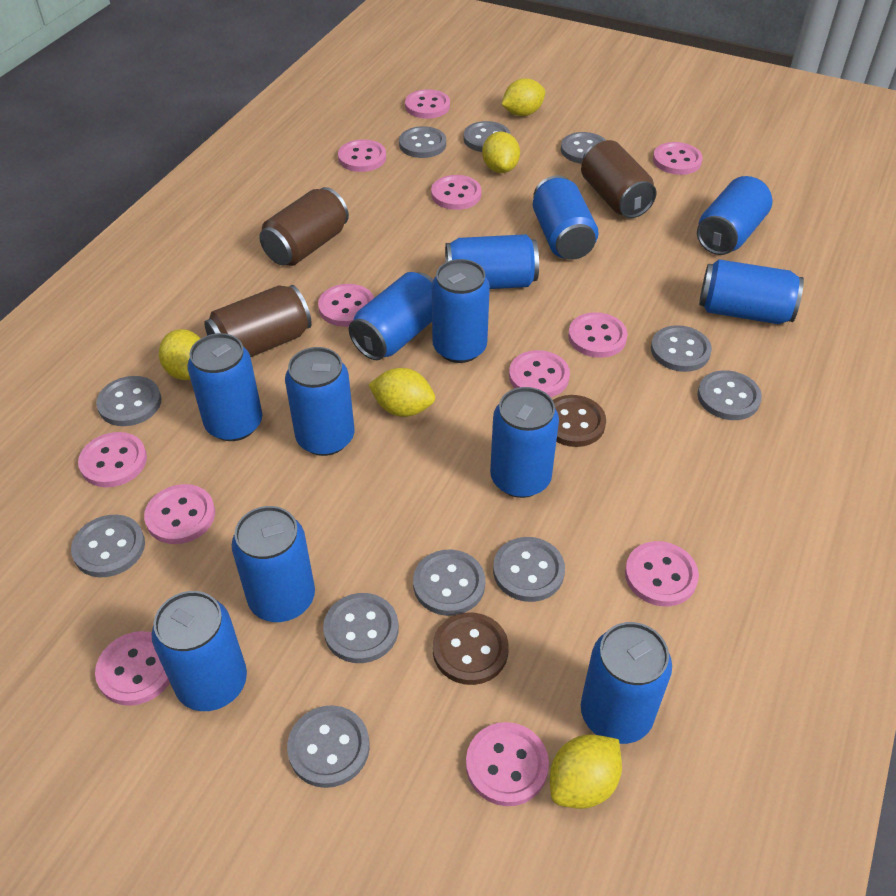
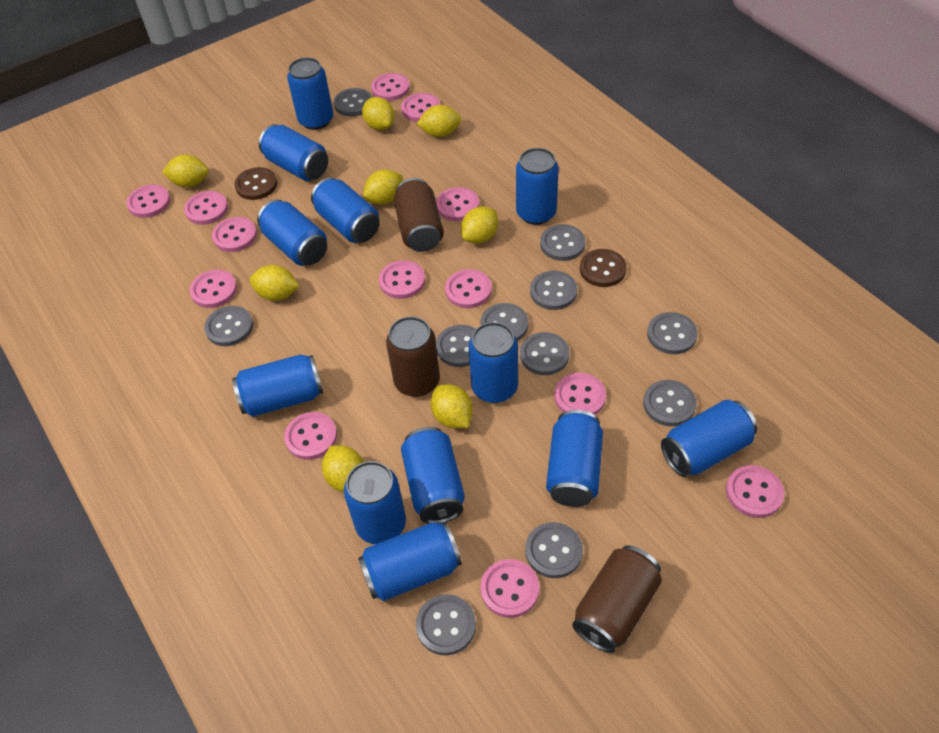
pink button: [78,432,147,487] [95,631,170,706] [144,484,215,544] [318,284,374,327] [338,139,386,172] [405,89,450,119] [431,175,481,210] [466,722,549,806] [509,350,570,397] [568,312,628,358] [625,541,699,607] [653,142,703,175] = 12 -> [126,185,170,218] [184,191,228,225] [190,270,237,308] [212,217,257,252] [284,412,337,460] [371,73,410,101] [379,260,425,299] [401,93,440,122] [436,187,479,221] [445,269,492,308] [481,559,539,618] [555,373,606,415] [726,465,784,518] = 13
yellow lemon: [159,329,201,380] [368,368,435,417] [482,131,520,173] [501,78,545,116] [550,735,622,809] = 5 -> [162,155,209,187] [250,265,299,301] [322,446,364,492] [362,97,395,130] [363,169,403,205] [417,105,461,137] [431,384,473,428] [461,206,498,244] = 8

